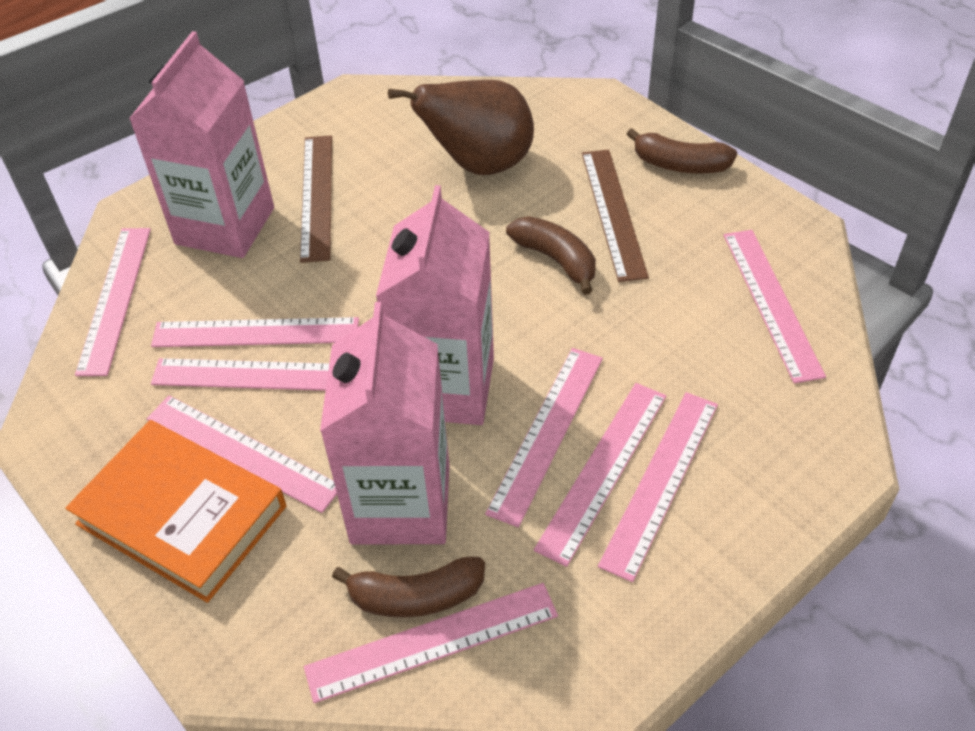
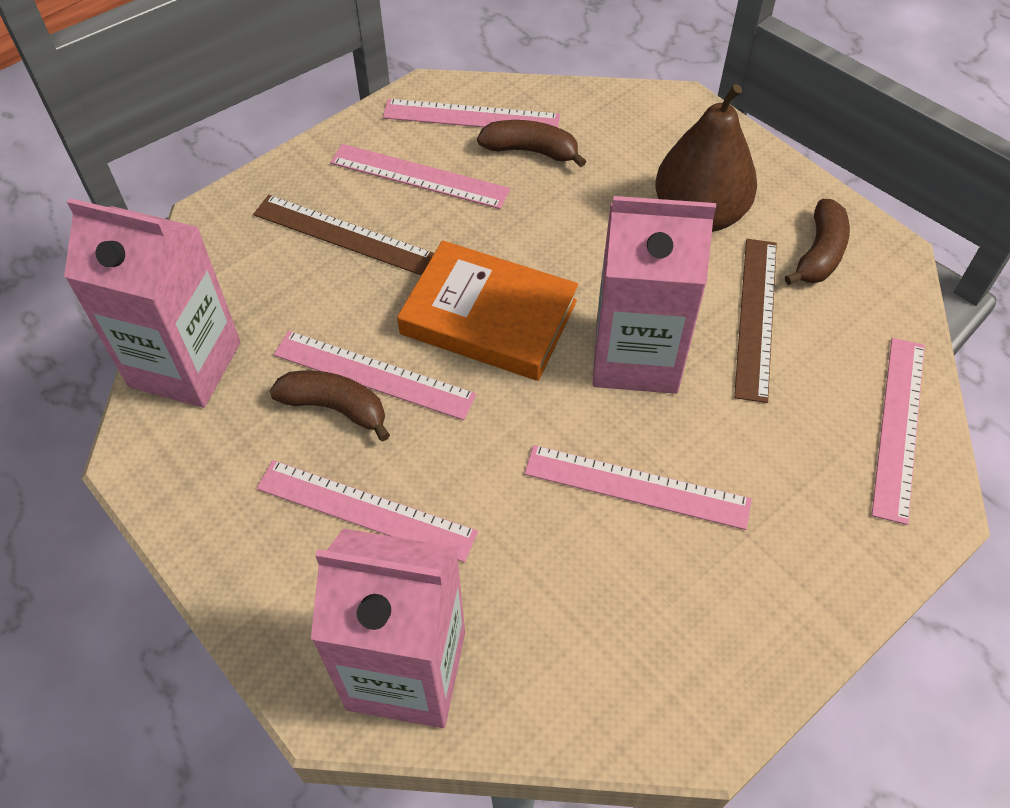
pink ruler: [75,228,151,376] [147,395,337,513] [151,317,359,347] [151,358,329,391] [304,583,558,703] [485,348,603,527] [534,383,666,567] [598,392,718,582] [724,230,826,384] = 9 -> [257,460,478,562] [273,331,477,420] [330,144,510,209] [383,99,560,127] [524,445,752,530] [872,338,925,525] = 6

